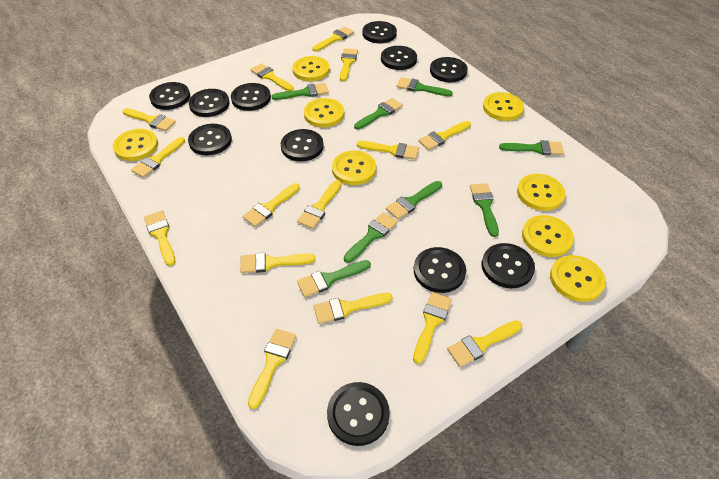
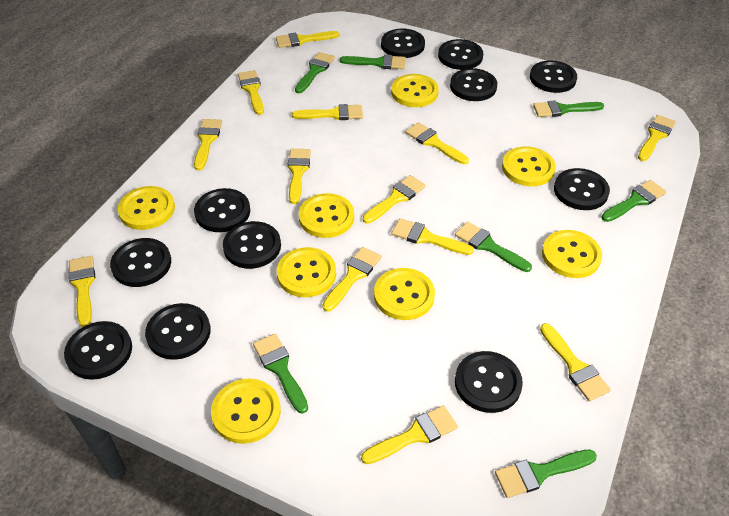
green brush: [272,83,329,100] [297,260,371,297] [344,213,397,263] [354,98,403,130] [386,181,442,219] [396,77,453,97] [470,183,499,237] [499,140,564,155] = 8 -> [253,334,308,414] [295,52,335,93] [340,55,406,69] [455,222,532,272] [495,449,597,498] [533,100,604,117] [602,180,666,222] = 7
yellow brush: [123,108,176,131] [131,137,185,178] [144,211,175,266] [240,252,315,273] [242,183,300,227] [248,329,296,409] [251,63,294,91] [297,180,342,229] [312,26,354,52] [314,293,393,324] [340,48,358,82] [357,141,419,160] [413,292,452,364] [418,121,471,150] [447,320,522,367] = 15 -> [68,256,95,327] [194,119,222,170] [238,70,264,115] [276,31,339,48] [288,149,311,204] [292,104,363,120] [322,247,381,312] [361,405,458,464] [363,175,426,224] [391,218,474,255] [406,122,469,164] [540,323,611,402] [638,115,676,161] = 13

